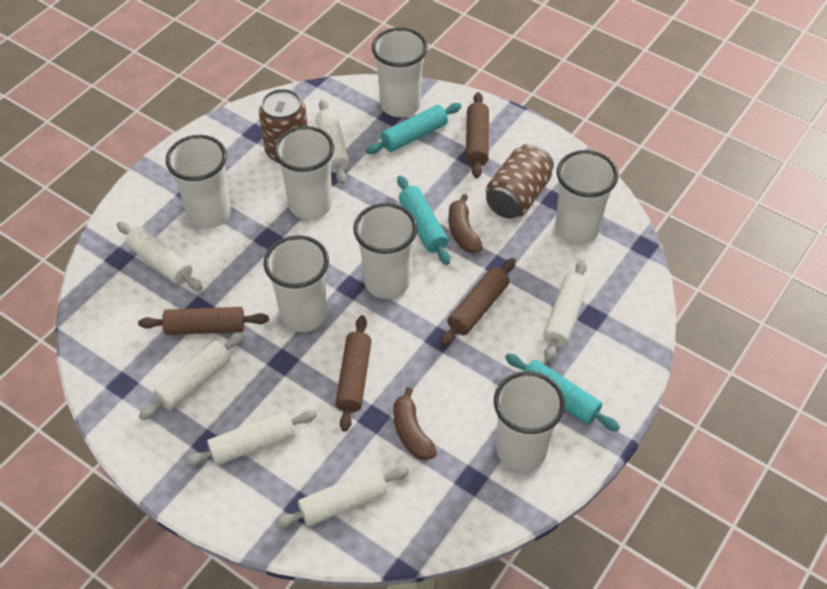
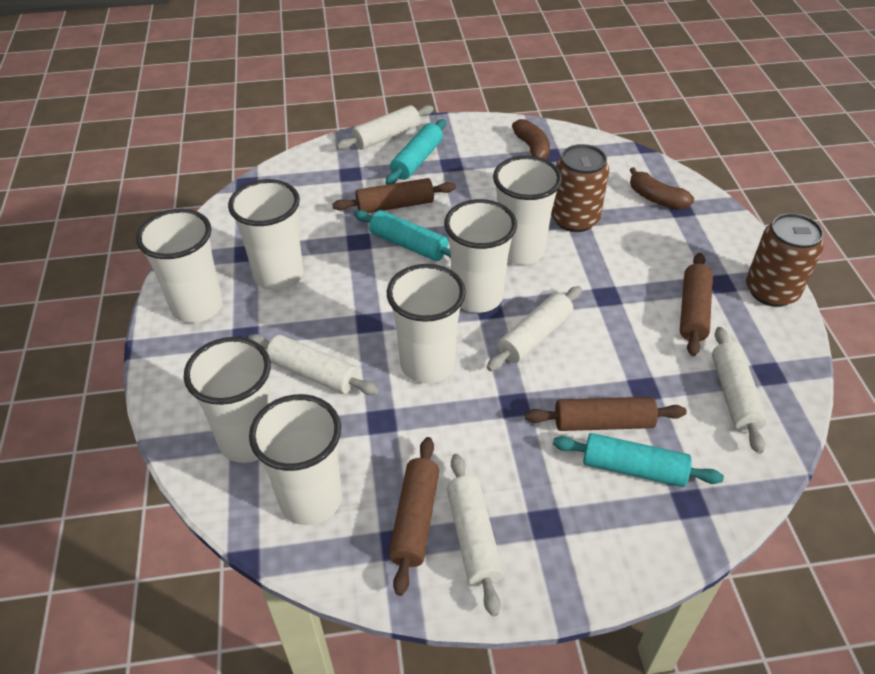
white rolling pin: [117,222,203,291] [139,332,244,420] [184,410,317,466] [274,467,409,528] [316,99,349,184] [543,260,588,362] = 6 -> [248,334,379,395] [336,105,434,150] [447,454,504,617] [487,286,582,371] [712,327,767,454] = 5

